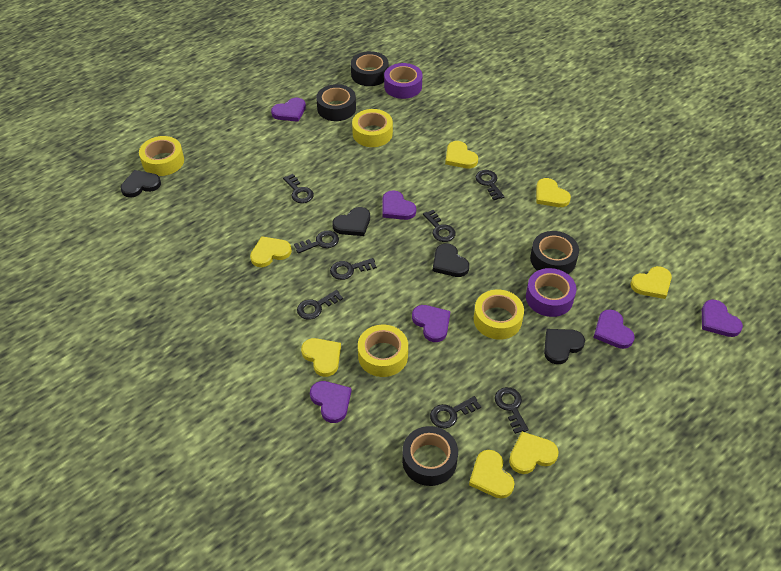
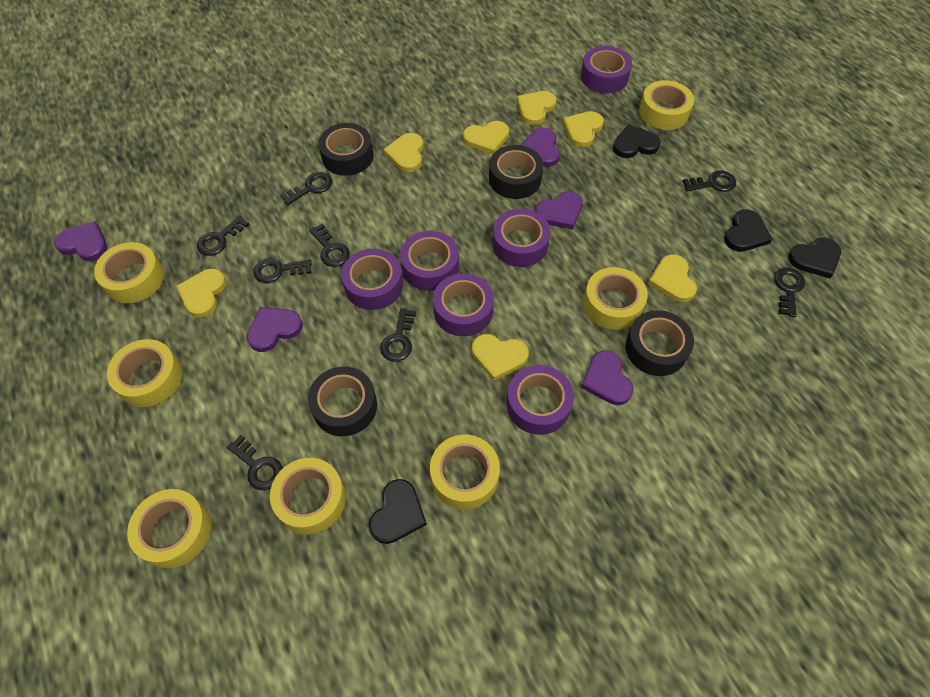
purple heart: [271,98,306,122] [310,381,351,423] [382,190,416,220] [412,305,450,342] [593,309,635,349] [702,300,743,337] = 6 -> [54,221,107,261] [247,307,303,352] [521,128,560,167] [535,191,583,229] [581,350,634,405] = 5
purple tape: [384,63,422,99] [526,268,576,317] = 2 -> [341,249,403,310] [400,231,459,291] [433,273,494,336] [492,209,551,267] [507,365,574,435] [581,46,632,93] = 6
yellow tape: [139,136,184,176] [352,109,393,147] [358,325,408,377] [473,289,524,340] = 4 -> [94,242,164,303] [107,339,182,407] [127,489,211,568] [270,458,346,534] [430,435,500,509] [583,267,648,330] [639,80,694,130] = 7

